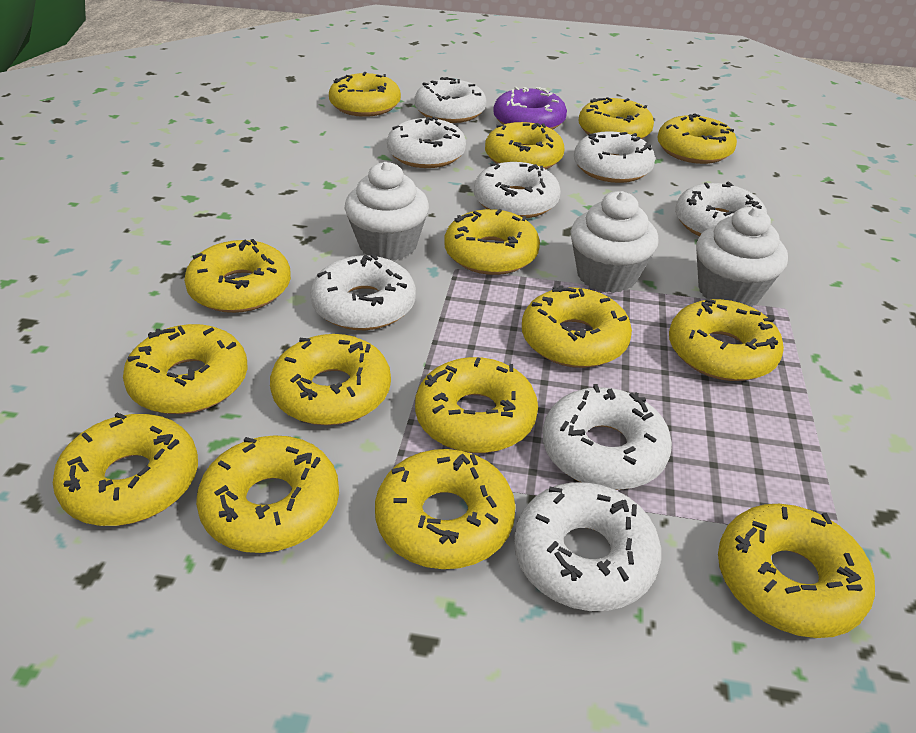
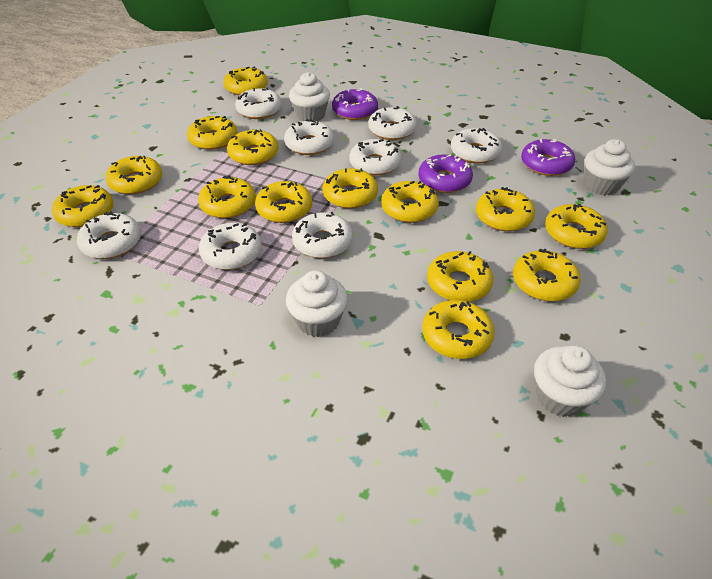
purple donut: [493,87,567,130] = 1 -> [332,88,378,120] [419,154,473,193] [521,139,575,176] = 3
white cupcake: [345,162,429,260] [570,191,659,293] [696,207,788,307] = 3 -> [286,271,348,337] [289,72,330,121] [534,345,606,417] [584,139,635,195] = 4
yellow donut: [53,412,198,526] [123,324,248,414] [184,239,291,313] [196,435,339,553] [270,334,391,425] [329,72,401,117] [375,449,516,569] [415,357,538,453] [445,209,540,275] [485,122,564,169] [522,285,632,368] [579,97,654,139] [657,113,737,164] [669,298,784,381] [718,504,875,638] = 15 -> [52,185,113,227] [106,156,162,194] [187,116,237,150] [198,176,256,218] [223,67,268,95] [227,129,278,165] [255,181,312,223] [323,168,378,209] [381,181,439,223] [422,300,495,359] [427,251,493,302] [476,187,535,231] [513,249,581,301] [545,204,608,249] = 14

